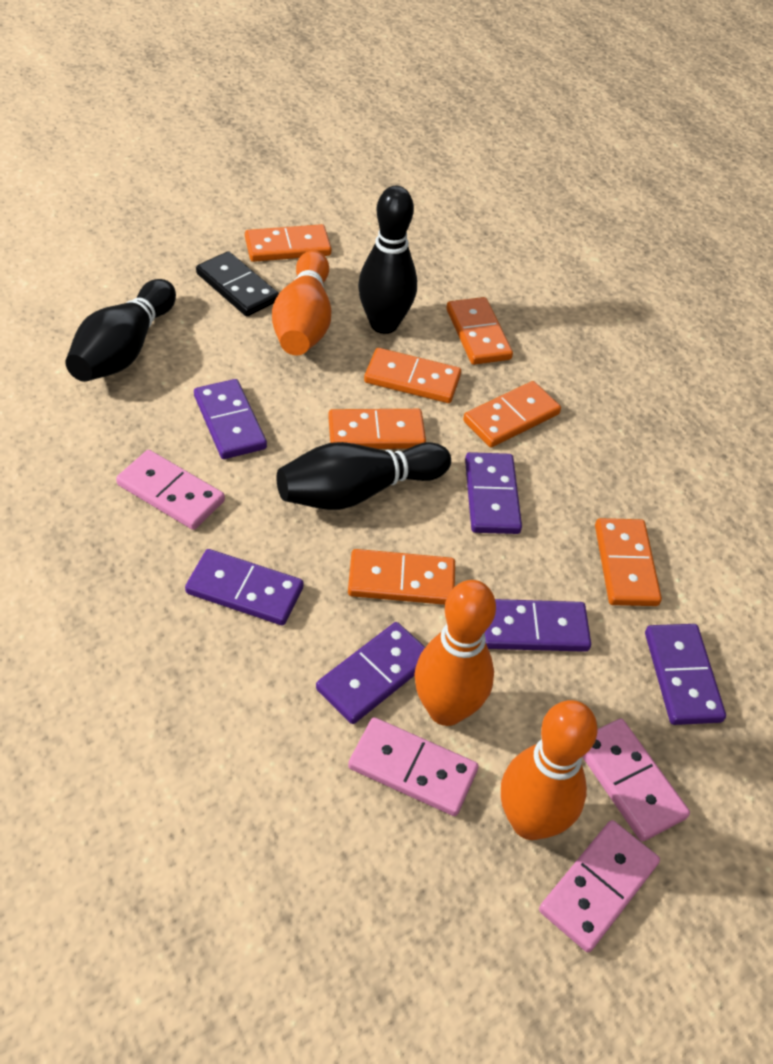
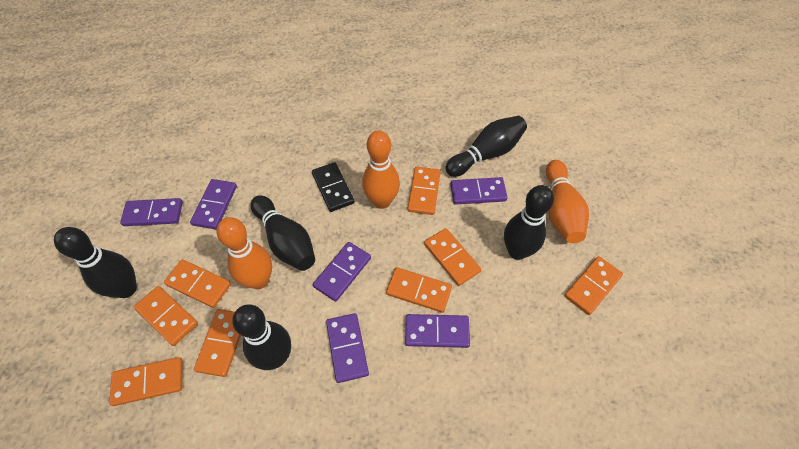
black bowling pin: [65,279,176,382] [277,442,451,510] [358,186,417,334] = 3 -> [54,227,137,298] [232,304,291,370] [251,195,315,271] [445,116,527,177] [504,185,554,260] = 5
orange domino: [245,224,332,262] [328,409,426,449] [348,549,455,605] [364,348,461,403] [446,297,513,365] [463,381,561,447] [595,518,662,606] = 7 -> [109,357,182,406] [134,286,198,346] [164,259,231,308] [194,309,241,377] [386,267,452,313] [408,167,441,215] [424,228,481,286] [564,256,623,315] = 8
pink domino: [116,450,225,530] [348,717,479,816] [539,820,660,952] [582,719,690,842] = 4 -> none = 0

